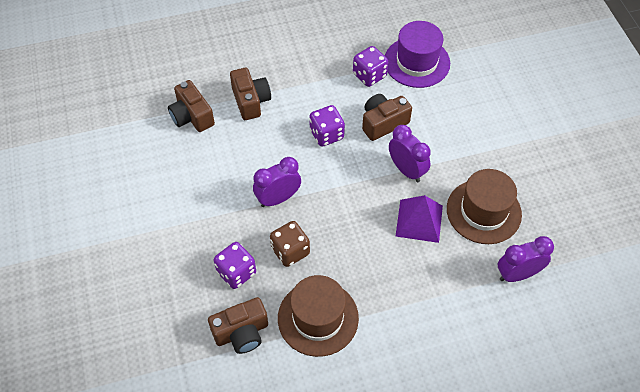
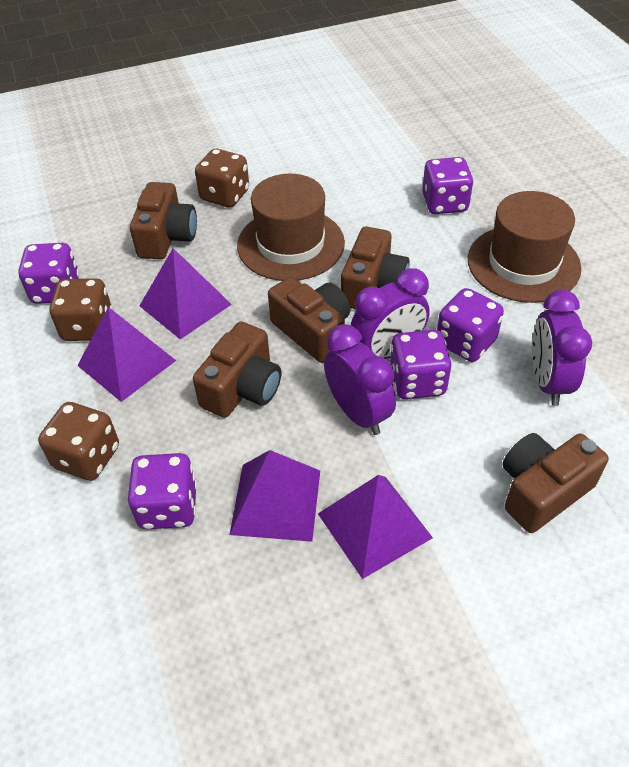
brown camera: [168,80,215,132] [208,297,268,354] [230,68,271,120] [362,94,412,141] = 4 -> [130,182,197,259] [193,321,281,418] [268,277,350,363] [341,226,410,309] [502,433,609,533] = 5
brown dice: [270,221,310,267] = 1 -> [38,402,119,481] [49,278,113,341] [195,149,249,207] = 3
purple dice: [214,242,256,289] [309,105,345,147] [353,46,388,87] = 3 -> [18,243,79,304] [128,453,197,529] [390,330,451,399] [422,157,474,214] [437,288,504,362] = 5
purple hat: [385,21,450,88] = 1 -> none = 0
purple pyramid: [396,195,443,243] = 1 -> [77,307,176,402] [139,248,232,339] [229,450,320,542] [318,475,433,579] = 4

